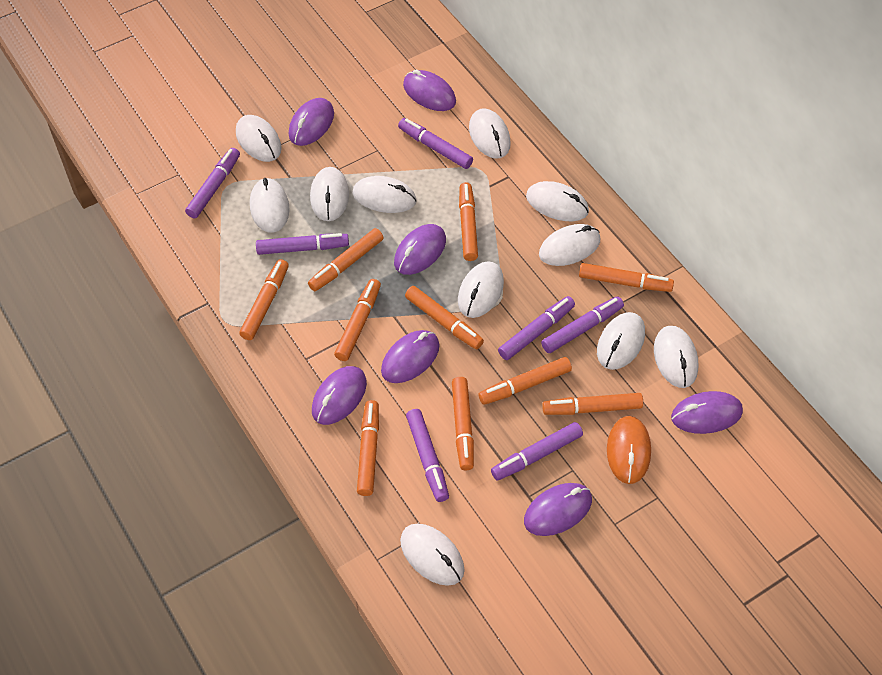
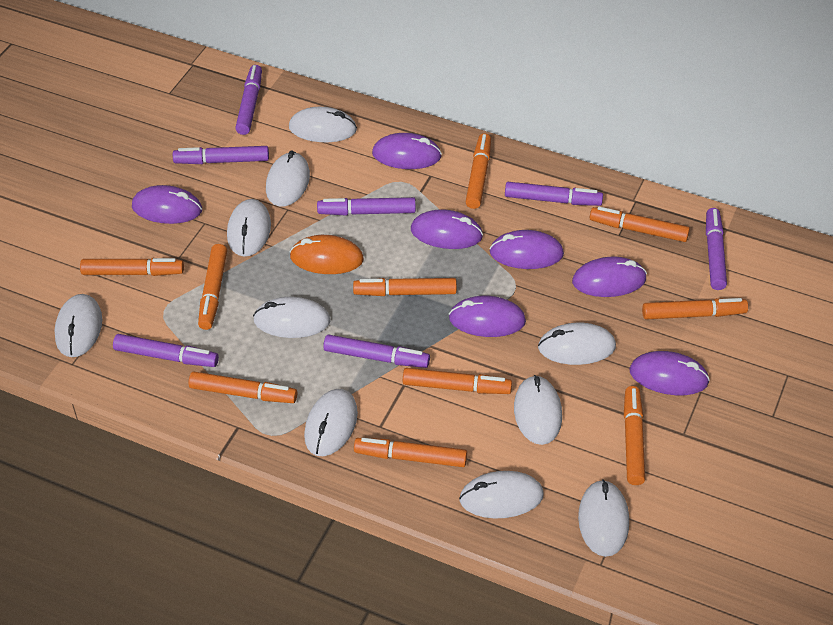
white mouse: [236,115,282,162] [250,178,290,233] [310,167,349,221] [352,176,417,213] [400,523,465,586] [458,261,504,318] [469,108,511,159] [526,181,589,221] [539,224,600,266] [597,312,645,370] [654,326,698,388] = 11 -> [55,294,102,357] [227,199,271,257] [253,297,330,338] [266,151,310,207] [289,107,357,142] [304,389,358,456] [459,471,544,518] [514,375,562,445] [538,322,616,365] [578,479,629,557] = 10

